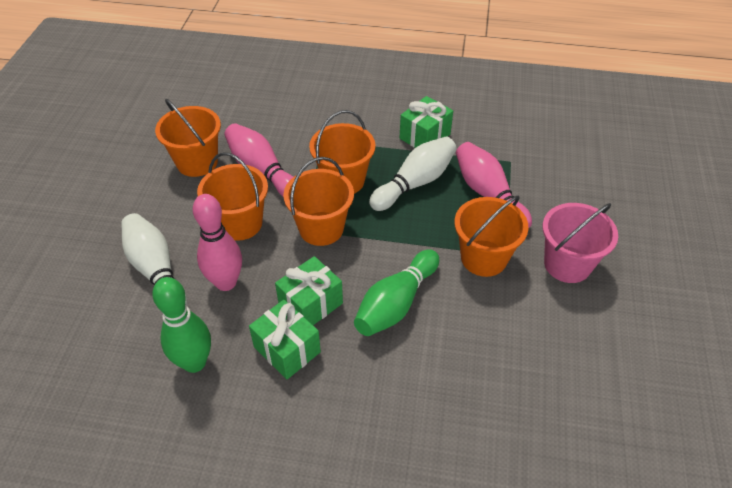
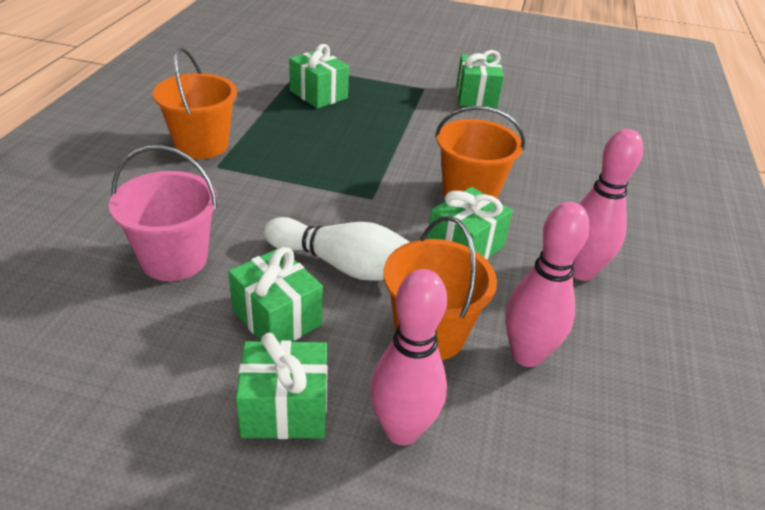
green bowling pin: [152,277,211,373] [354,249,439,336] = 2 -> none = 0
green gift: [249,300,321,379] [275,256,343,325] [400,96,453,148] = 3 -> [228,247,323,342] [236,333,328,439] [289,44,349,109] [427,187,513,260] [456,50,504,108] = 5
orange bucket: [155,99,221,177] [197,152,268,241] [283,157,354,246] [309,110,376,194] [454,196,529,277] = 5 -> [153,48,237,159] [383,216,497,360] [435,106,525,198] = 3
white bowling pin: [121,213,187,306] [369,136,457,211] = 2 -> [264,217,410,281] = 1

